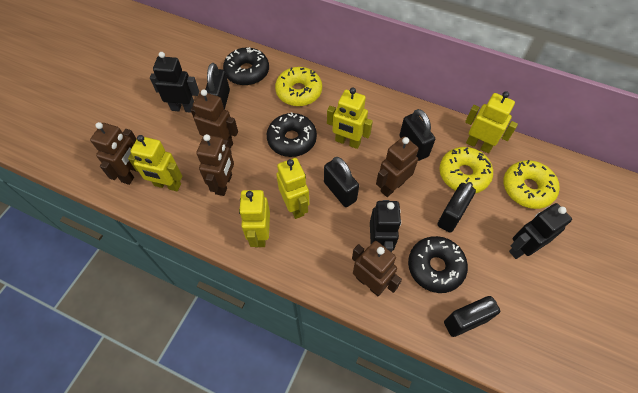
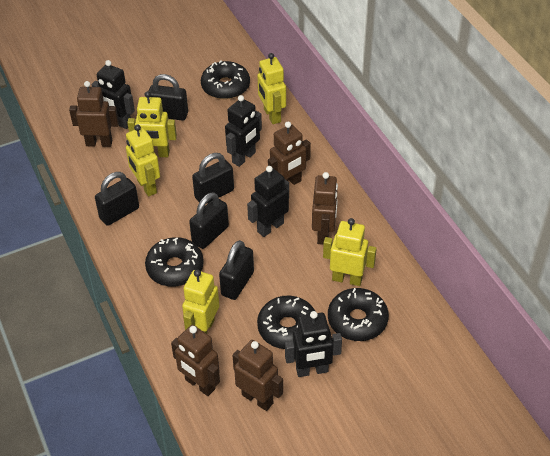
black donut: [223,47,269,86] [267,112,317,157] [408,236,468,293] = 3 -> [145,237,204,287] [201,60,250,99] [257,296,315,349] [328,288,389,341] = 4
black robot: [150,52,199,113] [370,200,401,252] [509,203,572,259] = 3 -> [92,60,135,129] [225,95,262,167] [247,166,289,237] [285,311,342,377] = 4
yellow donut: [275,67,322,106] [439,147,493,193] [503,160,560,209] = 3 -> none = 0

